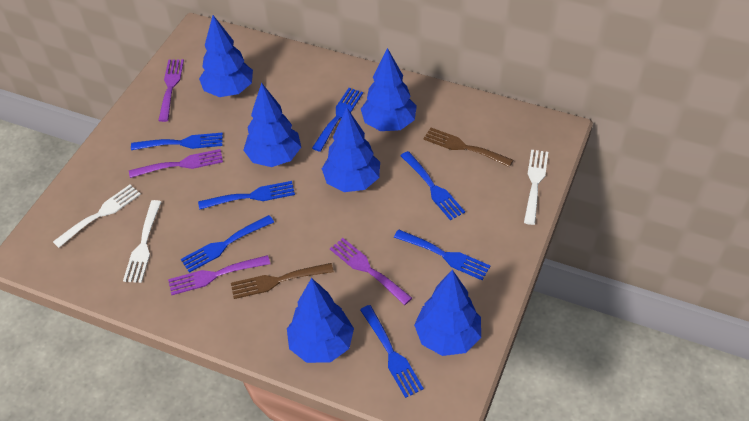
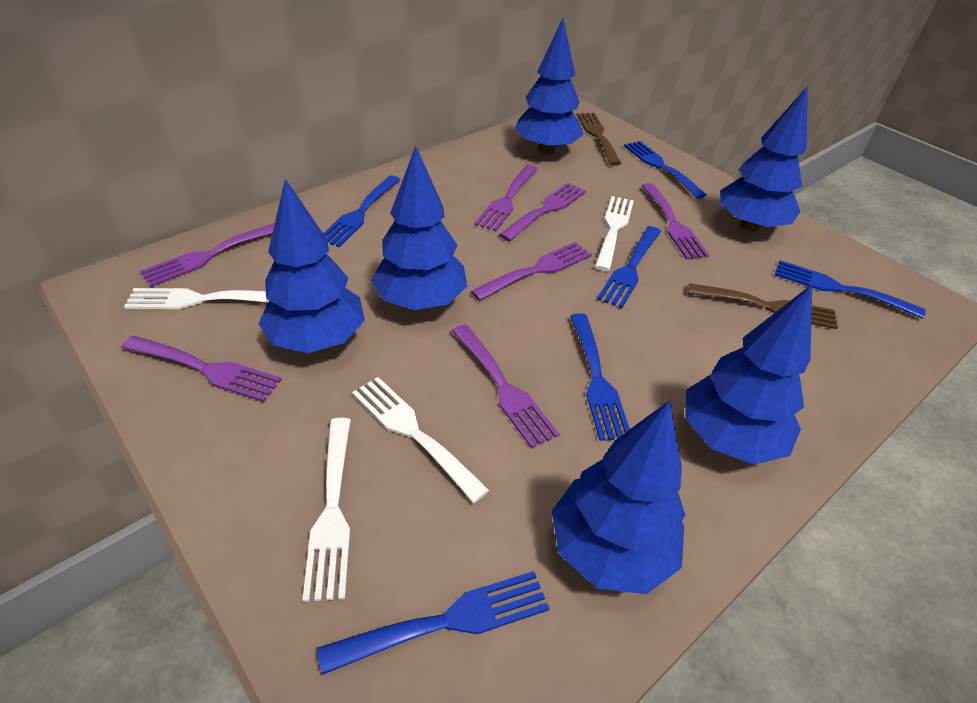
blue fork: [131,133,223,150] [181,215,274,273] [198,181,295,210] [312,88,363,152] [360,305,424,398] [394,230,490,280] [400,151,465,220] = 7 -> [317,571,549,675] [323,175,401,247] [570,313,630,441] [597,226,661,308] [624,141,707,199] [775,260,926,319] = 6
purple fork: [129,149,223,178] [158,59,184,122] [168,255,270,295] [330,238,412,305] = 4 -> [121,335,282,402] [140,223,275,287] [452,324,560,448] [471,242,592,301] [474,165,538,231] [499,183,586,241] [642,183,709,259] = 7
white fork: [53,185,141,248] [123,200,161,283] [524,150,548,225] = 3 -> [124,288,269,309] [302,418,351,602] [352,377,489,503] [595,196,634,271] = 4

